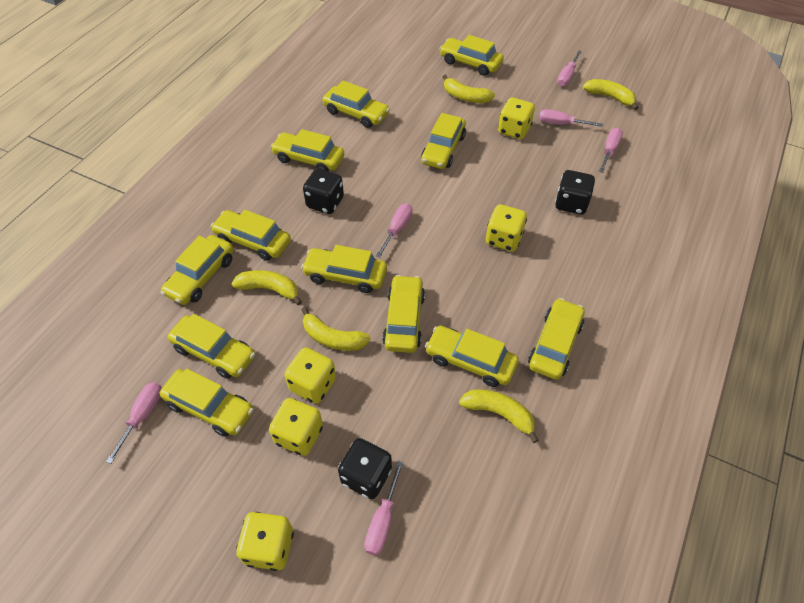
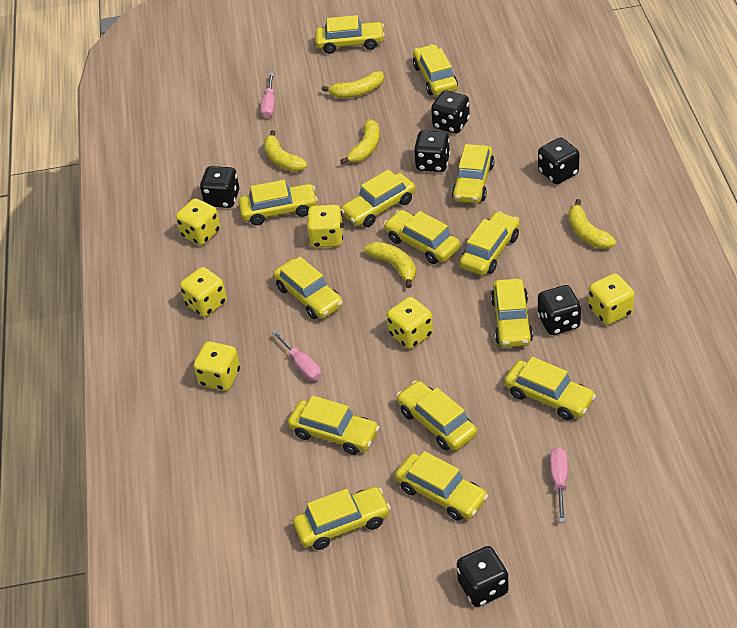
black dice: [303,169,344,214] [338,438,392,499] [555,170,595,215] = 3 -> [200,166,239,208] [414,130,450,172] [431,90,470,134] [457,546,509,607] [538,137,579,184] [538,285,581,335] = 6
pink screwdriver: [106,382,162,464] [364,461,404,556] [376,204,412,257] [539,109,603,127] [557,51,582,86] [599,128,623,173] = 6 -> [261,73,275,118] [272,330,321,381] [550,447,568,522] = 3
yellow car: [160,369,254,437] [161,235,234,305] [168,314,255,379] [211,210,291,261] [271,129,344,172] [301,245,387,293] [322,81,390,128] [382,275,425,353] [421,113,466,169] [425,326,519,387] [439,35,504,76] [528,298,585,380] = 12 -> [239,180,318,225] [273,257,343,319] [288,395,380,455] [293,487,391,550] [315,15,385,54] [341,169,416,227] [384,210,460,264] [395,451,488,521] [397,380,477,451] [413,44,458,96] [452,144,495,203] [460,211,520,275] [491,278,533,348] [504,357,596,420] = 14
yellow dice: [236,512,294,571] [269,398,323,456] [284,347,336,404] [486,204,527,251] [498,97,535,139] = 5 -> [176,198,221,245] [180,267,227,317] [193,341,240,391] [307,205,344,248] [387,297,433,349] [588,273,634,325] = 6

